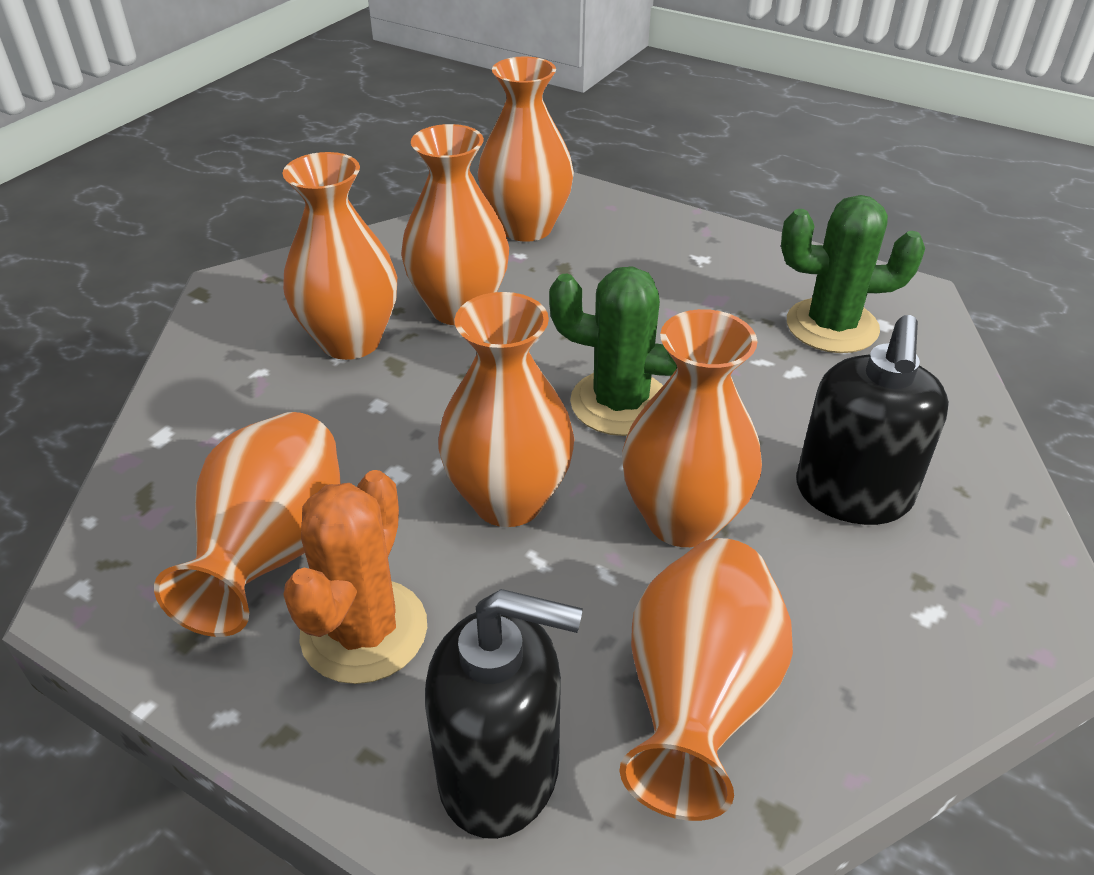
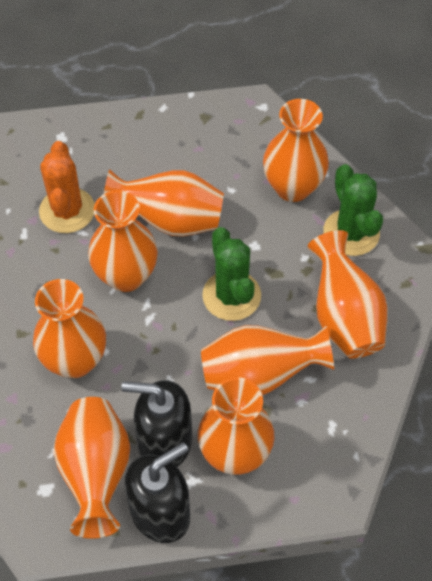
orange vase: [154,412,341,637] [283,152,397,360] [401,124,509,325] [438,292,574,527] [478,56,574,242] [619,538,793,821] [622,309,762,547] = 7 -> [33,279,106,378] [53,397,131,539] [88,190,158,292] [104,169,224,236] [198,377,275,475] [201,325,334,395] [263,99,329,202] [307,230,388,359] = 8

